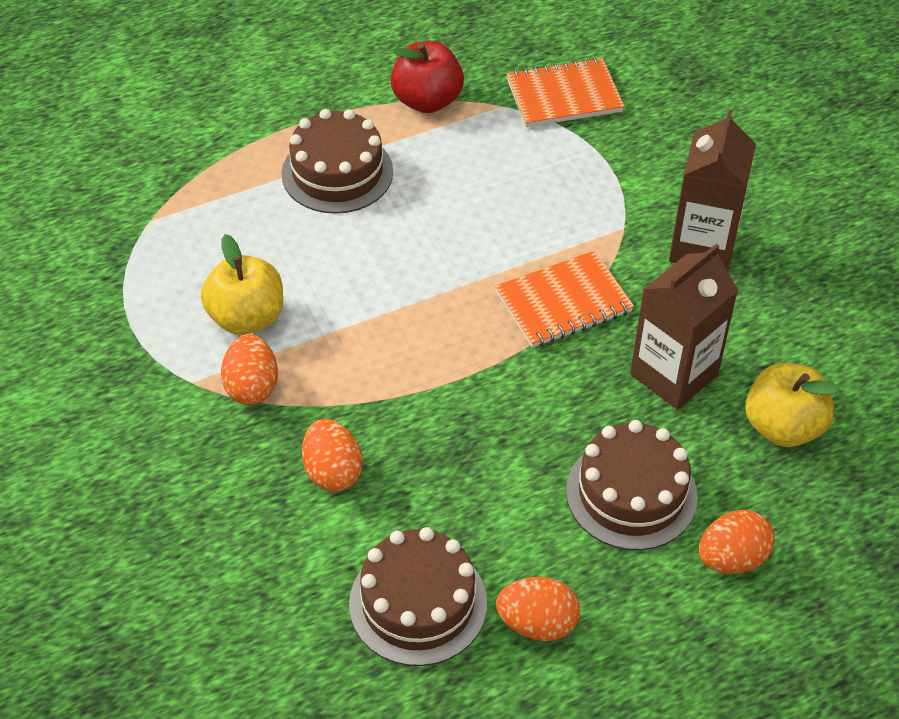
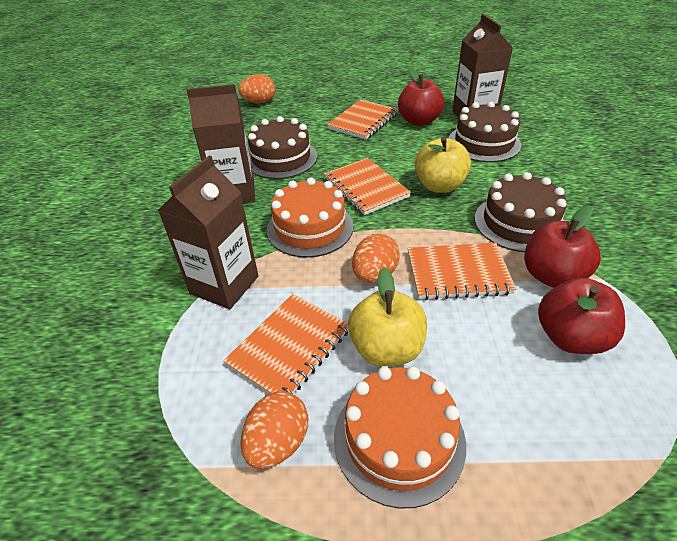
brown carton: [630,244,738,410] [669,110,756,271] = 2 -> [158,156,258,309] [186,84,255,203] [452,14,513,117] = 3
orange cake: none = 0 -> [267,177,353,258] [334,366,466,509] = 2
orange egg: [221,334,278,405] [302,419,363,492] [496,577,580,641] [698,510,775,574] = 4 -> [238,74,275,104] [240,391,308,469] [352,234,400,283] = 3
orange notebook: [495,250,634,348] [507,58,624,127] = 2 -> [223,294,348,394] [324,158,411,215] [327,99,398,140] [408,243,516,300] = 4
red apple: [390,41,464,113] = 1 -> [398,68,444,126] [524,206,601,288] [538,278,625,354] = 3

